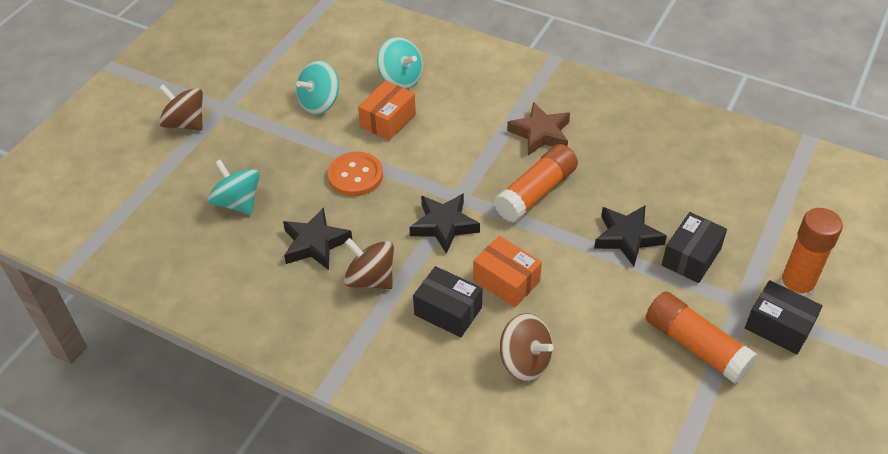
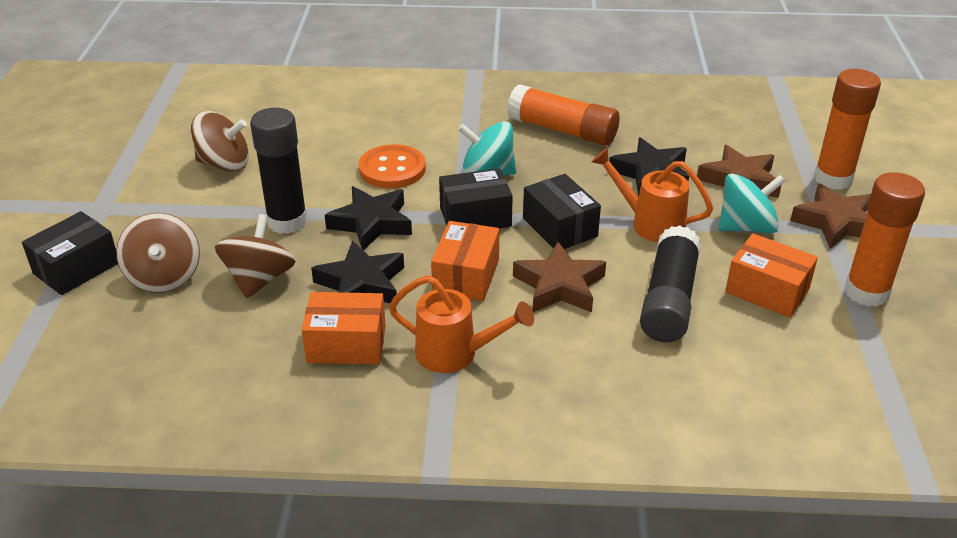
black glue stick: none = 0 -> [250,108,308,234] [640,225,701,342] = 2
brown star: [507,102,570,155] = 1 -> [513,242,606,312] [697,145,782,198] [790,184,871,249] = 3
orange box: [358,80,416,141] [473,236,542,307] = 2 -> [302,292,386,365] [431,221,499,301] [725,233,818,318] = 3
orange watering can: none = 0 -> [389,275,534,373] [591,148,713,242] = 2
turquoise spinning top: [208,159,260,215] [296,60,339,114] [377,37,423,89] = 3 -> [458,121,516,175] [719,174,785,233] = 2

